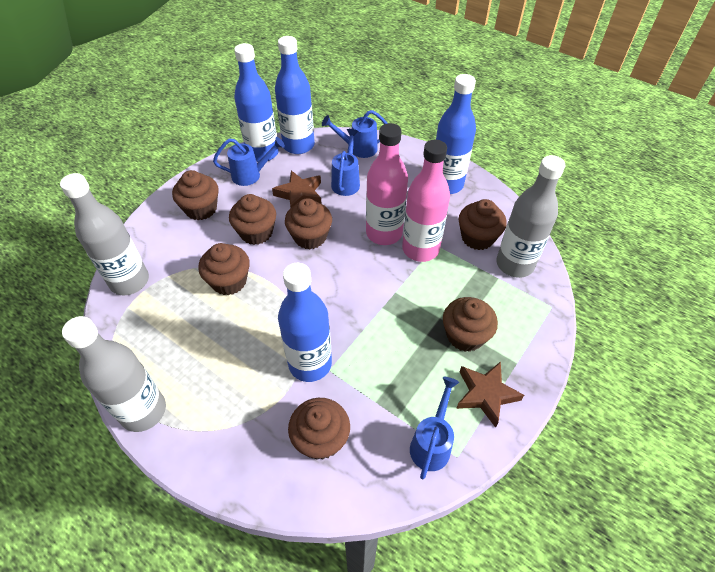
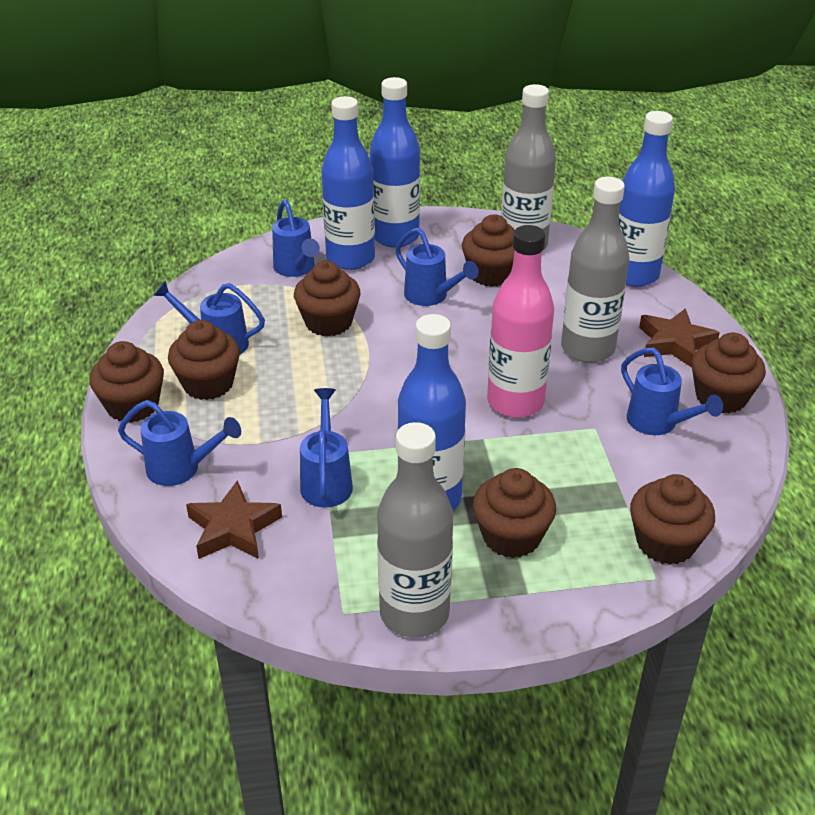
blue watering can: [213,137,285,186] [322,110,387,158] [331,129,360,196] [410,377,459,480] = 4 -> [118,400,241,486] [153,280,265,354] [272,200,320,277] [300,388,353,508] [395,228,479,306] [621,348,723,435] = 6
pink bottle: [366,123,408,245] [402,140,450,262] = 2 -> [487,225,554,418] = 1

